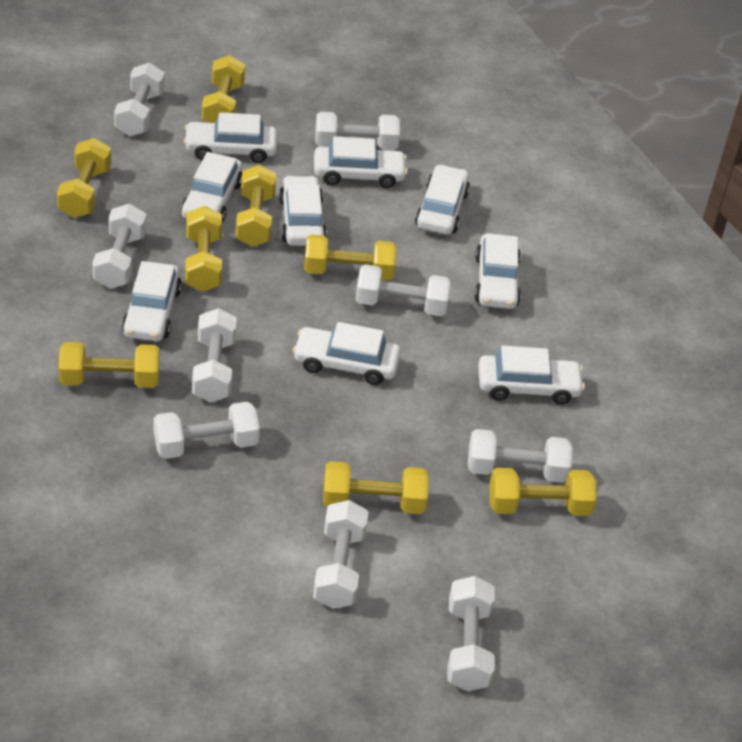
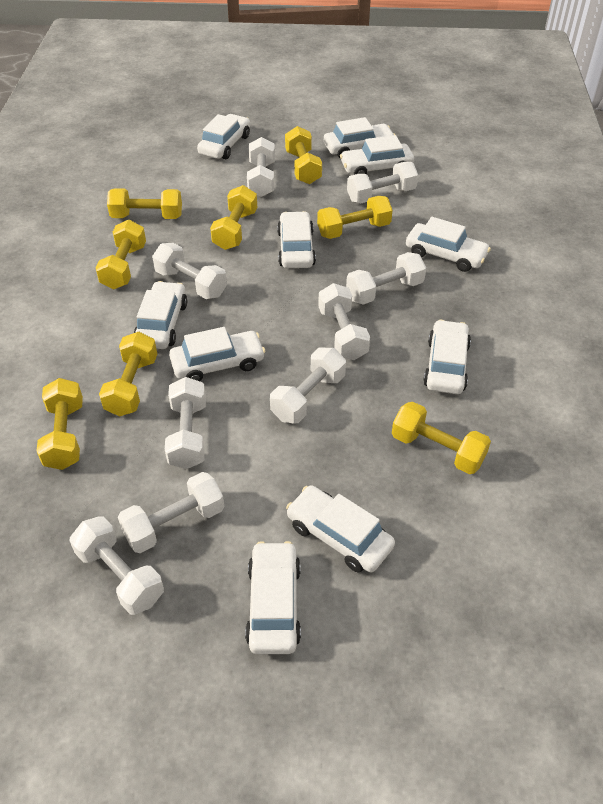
white car: [122,261,182,341] [181,152,243,223] [184,112,277,163] [279,176,327,246] [293,322,401,385] [314,137,408,189] [415,164,470,235] [474,233,521,309] [478,346,585,405] = 9 -> [134,281,187,349] [169,327,265,381] [197,114,250,159] [245,541,301,654] [277,211,316,268] [286,485,395,572] [324,117,395,158] [340,135,414,175] [406,217,491,272] [423,319,471,394] = 10

